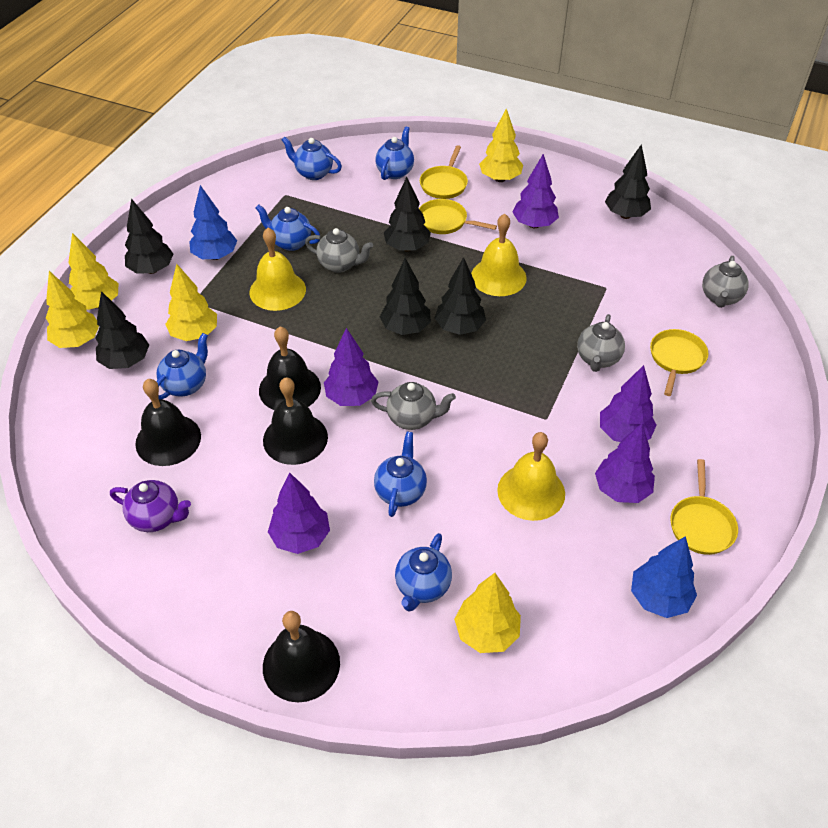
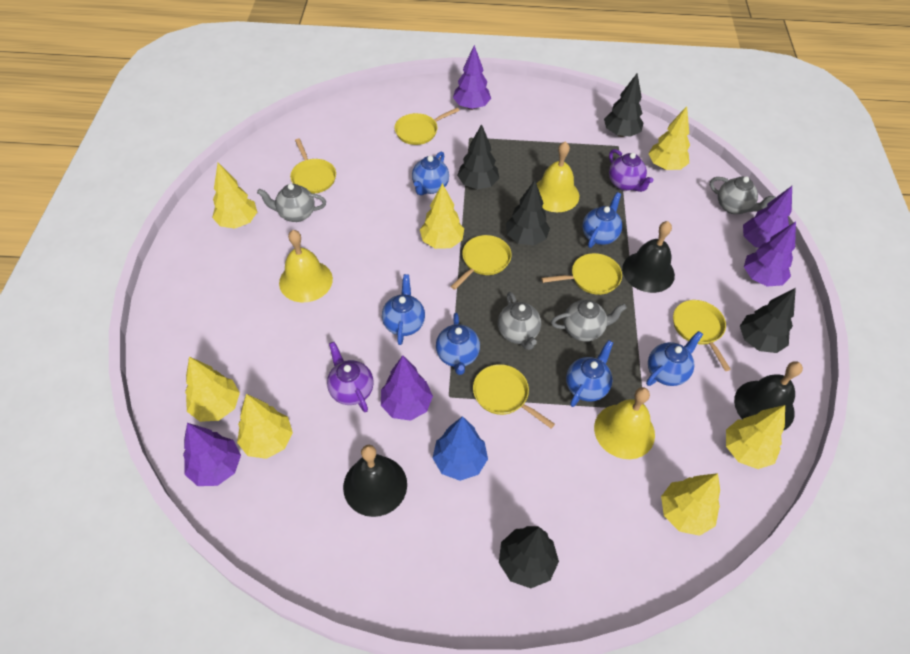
black bell: [135,379,201,466] [259,327,321,411] [263,377,328,465] [263,611,340,702] = 4 -> [343,445,407,517] [622,221,675,293] [734,361,803,431] = 3
black tree: [95,291,149,369] [125,198,173,274] [380,258,431,335] [384,177,431,252] [435,257,486,335] [605,144,651,219] = 6 -> [457,124,499,189] [499,526,559,588] [506,180,550,245] [604,73,643,137] [740,288,796,353] = 5
blue tree: [189,185,237,260] [631,536,697,618] = 2 -> [433,416,488,481] = 1
purple teapot: [110,480,191,532] = 1 -> [327,342,374,412] [609,149,653,192] = 2
yellow pan: [419,199,497,234] [420,145,468,199] [650,329,709,396] [670,459,738,555] = 4 -> [290,139,336,194] [394,108,460,145] [451,235,512,290] [473,364,555,428] [541,253,622,295] [673,300,731,371] = 6
yellow tree: [46,271,99,348] [68,233,119,310] [165,264,217,341] [454,573,521,653] [479,108,523,182] = 5 -> [185,357,240,422] [212,163,257,229] [237,394,293,459] [420,183,464,249] [649,106,690,170] [661,473,720,536] [726,405,785,469] = 7

